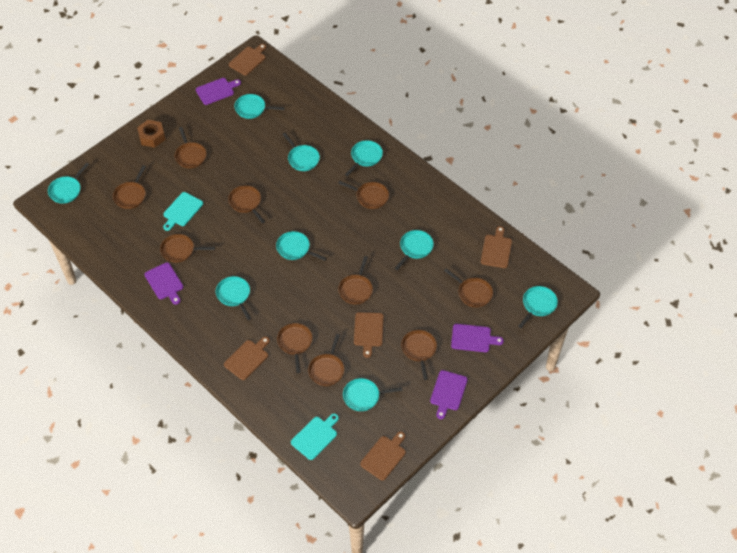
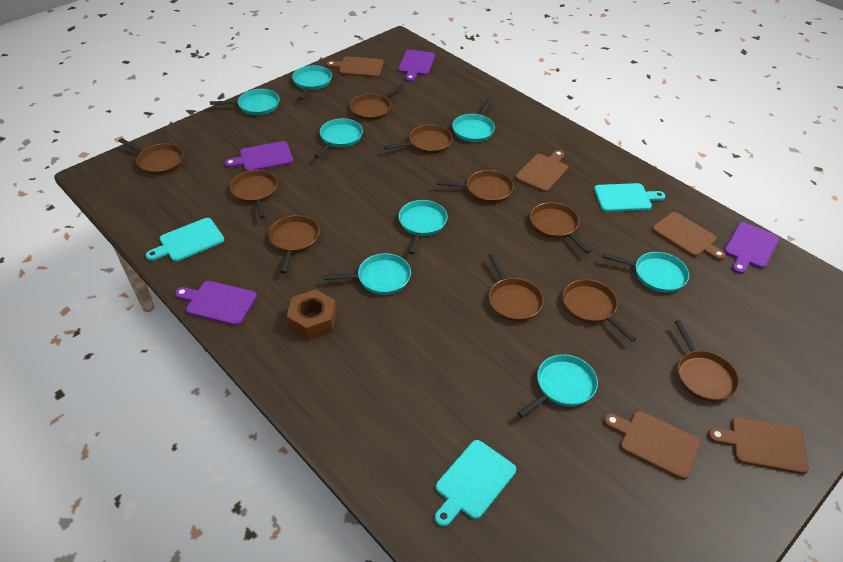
turquoise cutting board: [163,192,203,231] [291,414,339,460] = 2 -> [146,218,224,262] [435,440,516,527] [594,183,665,212] = 3
turquoise pan: [48,163,89,204] [216,276,251,320] [234,94,285,119] [276,231,327,261] [282,133,320,171] [343,378,403,411] [345,140,383,176] [395,230,434,270] [518,286,558,328] = 9 -> [210,89,280,115] [292,65,332,100] [314,118,363,158] [323,253,411,295] [398,200,448,254] [452,98,495,142] [517,354,598,418] [602,252,689,293] = 8

